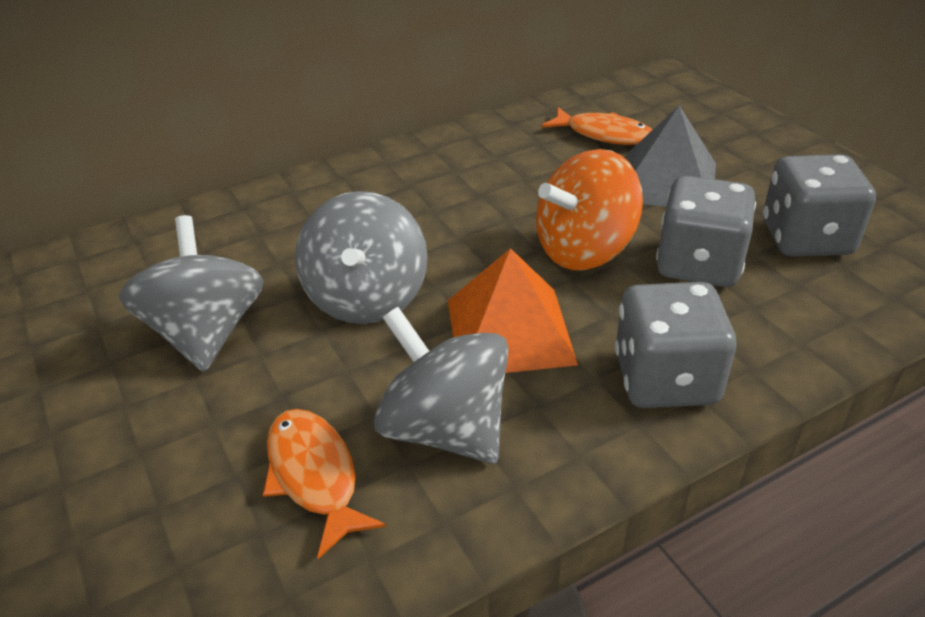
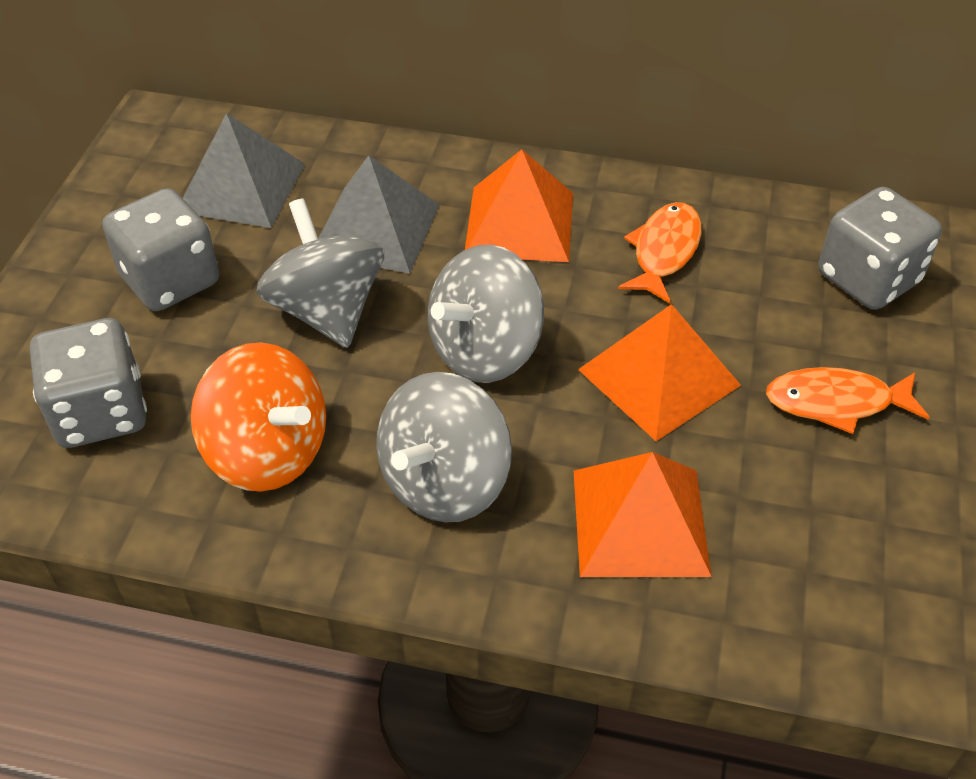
grey pyramid: [626,106,716,207] = 1 -> [183,113,305,228] [318,155,439,274] = 2
orange pyramid: [448,248,578,373] = 1 -> [465,149,573,262] [574,452,712,577] [578,304,741,441] = 3

